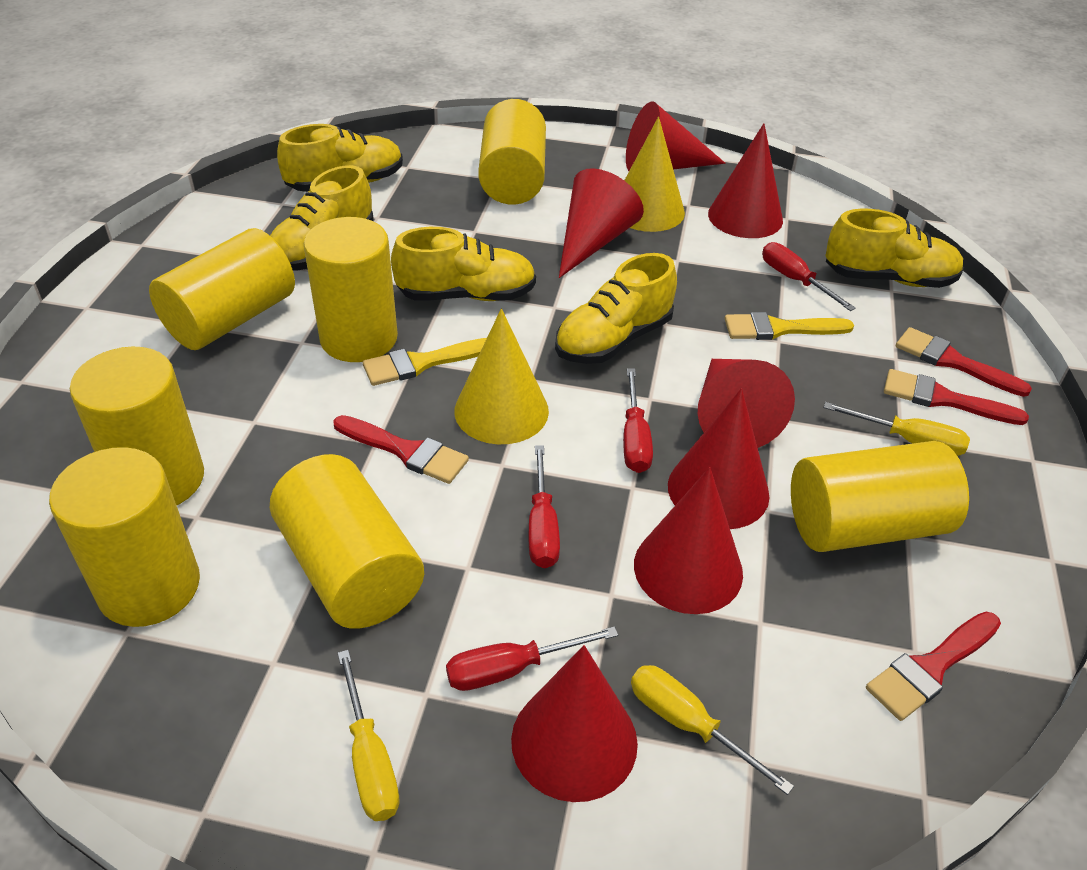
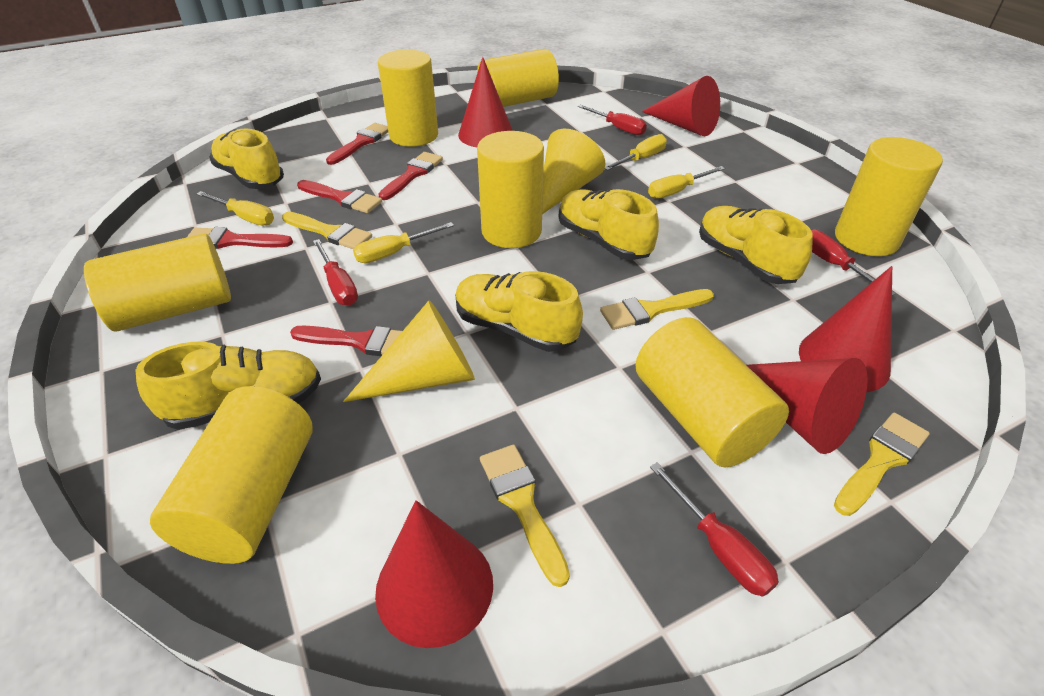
red brush: [333,415,469,484] [866,612,1001,721] [884,369,1029,425] [896,327,1032,397] = 4 -> [187,227,293,249] [290,325,402,356] [297,180,382,213] [326,123,388,165] [378,152,443,200] = 5
red cone: [511,645,638,802] [559,168,644,278] [626,101,726,171] [634,467,743,614] [668,388,769,529] [698,359,795,448] [708,123,783,238] = 7 -> [375,500,493,648] [458,57,513,147] [642,76,720,136] [747,358,868,454] [799,266,892,392] = 5
yellow brush: [363,338,487,386] [725,312,854,340] = 2 -> [282,212,372,250] [480,445,570,587] [600,289,714,330] [834,413,930,516] = 4
yellow screwdriver: [338,650,400,821] [631,665,794,795] [824,402,970,456] = 3 -> [196,191,274,225] [353,222,454,263] [605,134,667,171] [648,166,725,199] = 4

